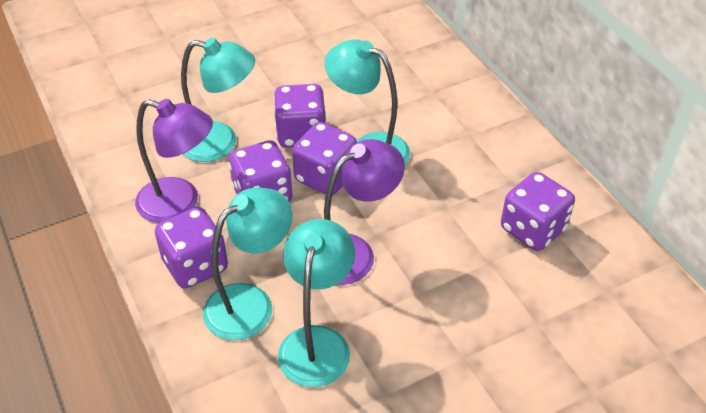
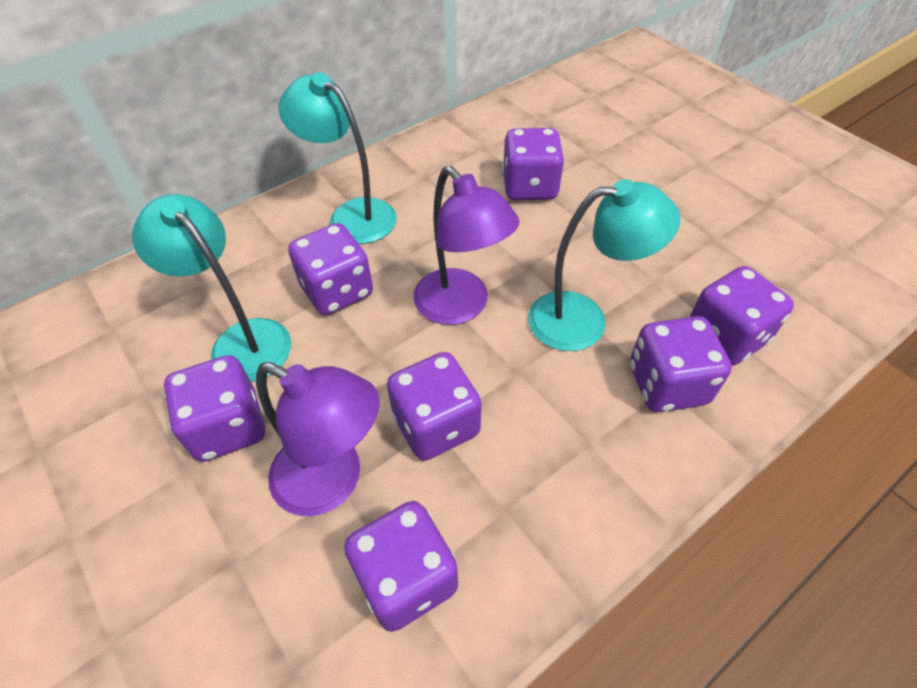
purple dice: [155,207,228,289] [228,140,293,202] [274,84,326,148] [292,122,357,195] [501,172,575,251] = 5 -> [164,355,265,462] [288,223,373,315] [344,501,458,632] [387,352,481,461] [502,128,565,200] [630,316,732,412] [690,266,794,365] = 7
turquoise lamp: [181,38,255,162] [203,187,292,340] [278,219,355,387] [325,39,410,165] = 4 -> [132,194,291,382] [279,72,397,244] [528,179,680,351] = 3

